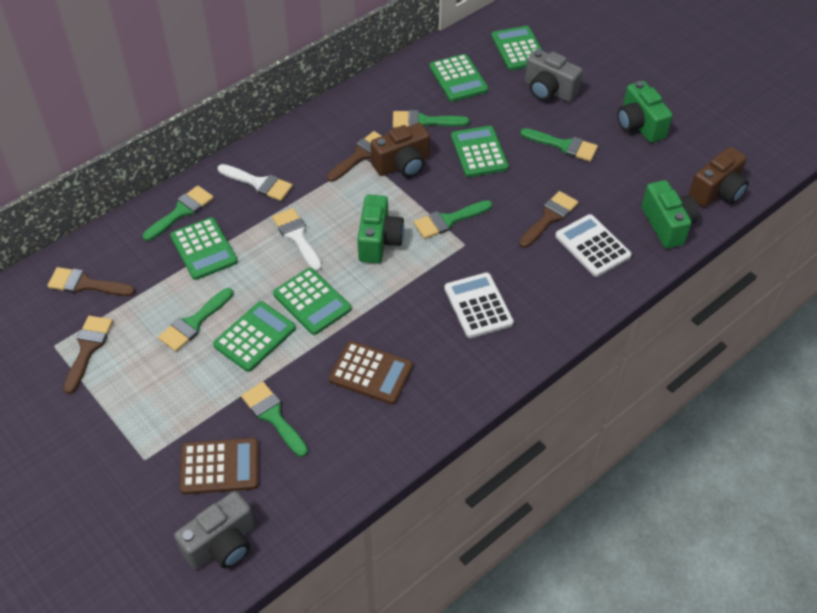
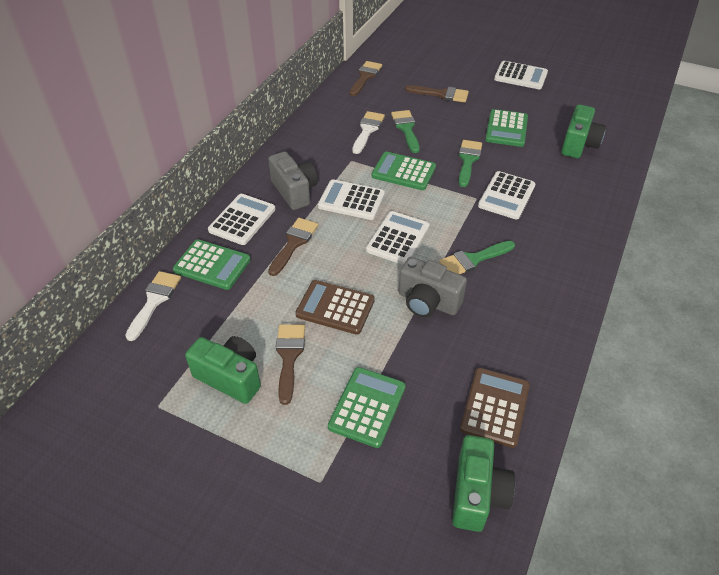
brown camera: [371,123,430,177] [689,147,749,207] = 2 -> none = 0
green brush: [143,186,214,241] [158,288,233,352] [241,382,308,457] [393,110,469,128] [414,200,492,239] [520,128,598,162] = 6 -> [391,110,420,153] [439,241,515,274] [459,140,482,187] = 3
green calculator: [170,217,238,280] [213,301,296,372] [273,268,351,335] [430,54,488,102] [451,126,509,177] [491,26,542,70] = 6 -> [173,239,251,290] [328,367,406,448] [372,152,436,190] [485,109,528,147] = 4
white calculator: [444,272,514,338] [555,214,632,277] = 2 -> [208,194,276,245] [318,179,385,220] [366,211,430,265] [478,171,536,219] [494,61,548,89] = 5

